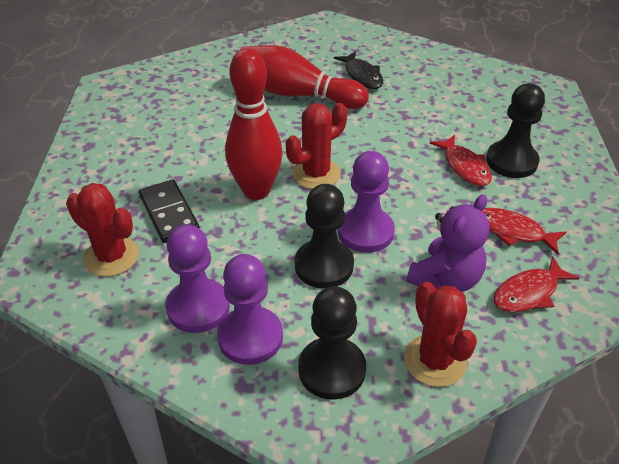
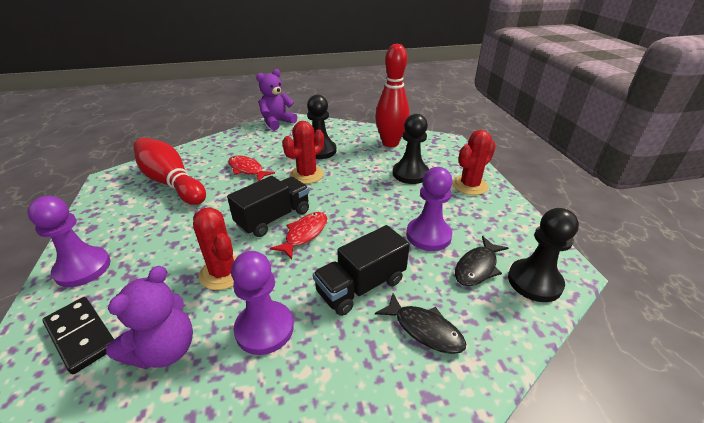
black fish: [334,51,383,89] = 1 -> [375,293,466,354] [455,236,508,286] = 2
black truck: none = 0 -> [227,176,309,237] [313,225,410,316] = 2
purple teddy bear: [406,195,490,292] = 1 -> [106,266,193,369] [257,69,297,130] = 2
red fish: [430,135,492,186] [483,208,566,255] [494,256,580,312] = 3 -> [228,155,275,181] [270,212,327,259] = 2

